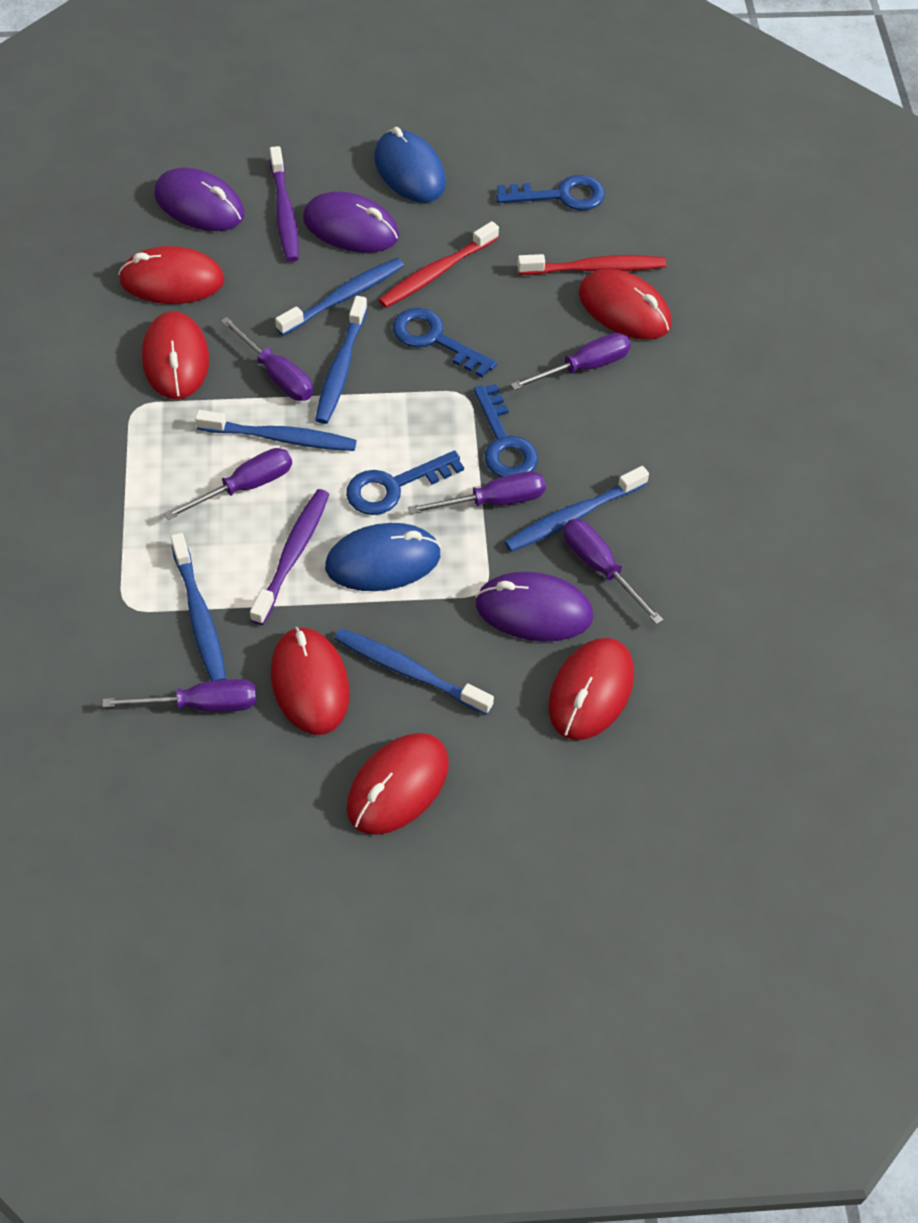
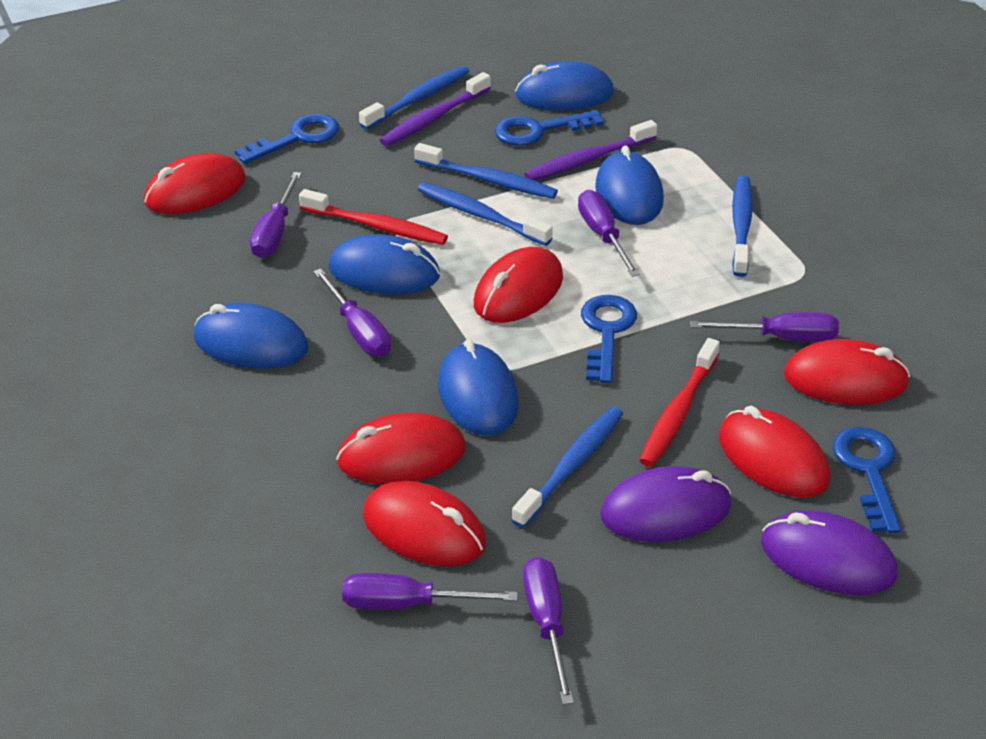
blue mouse: [325,523,441,591] [374,127,446,203] = 2 -> [194,303,309,369] [328,234,440,294] [438,339,519,435] [515,61,614,111] [595,145,664,225] = 5
blue toothbrush: [170,533,226,681] [195,410,357,451] [275,258,404,336] [315,296,367,424] [334,628,494,715] [505,466,649,552] = 6 -> [359,66,470,130] [414,143,558,199] [417,182,553,246] [512,407,623,528] [732,175,753,277] = 5
purple mouse: [154,167,244,231] [303,192,399,253] [475,572,593,642] = 3 -> [600,466,731,542] [761,511,898,595] = 2

